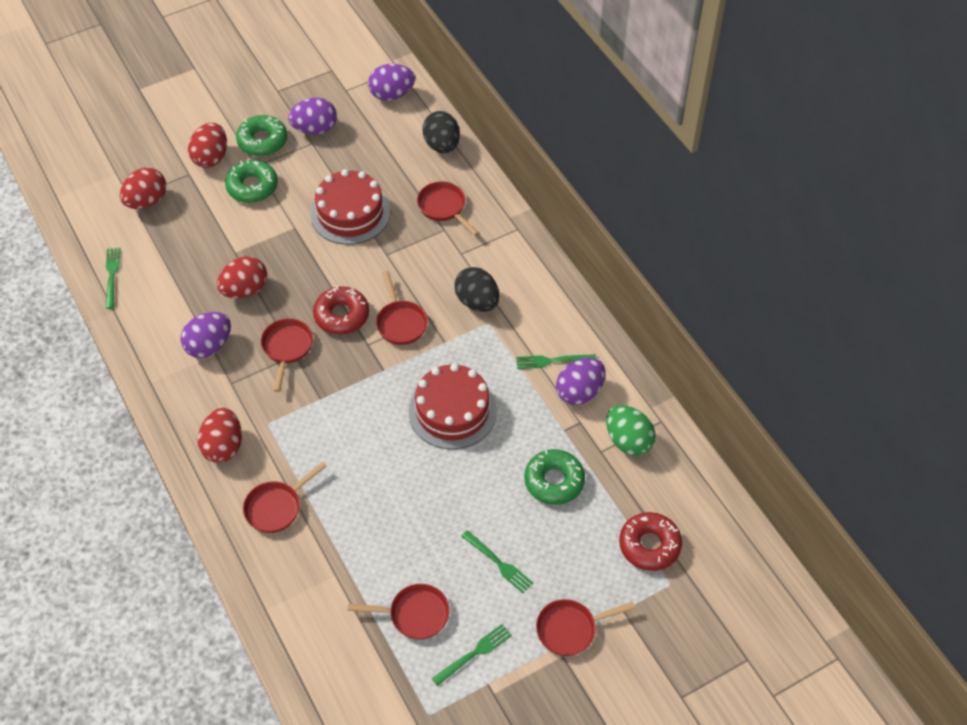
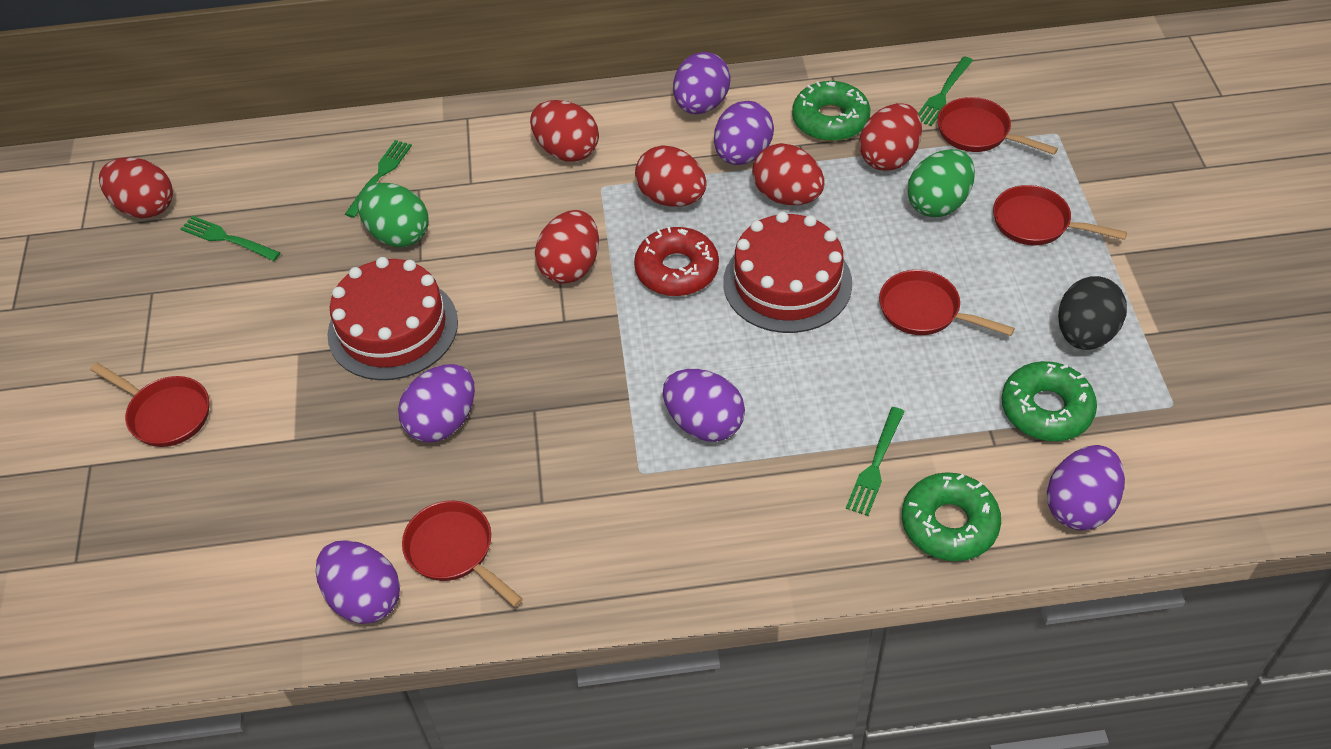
black egg: [423,111,460,154] [454,267,499,312] = 2 -> [1058,276,1127,350] = 1
green egg: [606,405,656,456] = 1 -> [357,183,429,247] [907,149,975,217] = 2
purple egg: [180,312,231,358] [288,98,337,135] [368,64,415,101] [556,358,606,405] = 4 -> [316,540,400,624] [398,364,475,442] [663,369,745,442] [673,52,731,114] [714,101,774,165] [1047,445,1125,531] = 6
red donut: [313,286,369,335] [619,512,682,571] = 2 -> [634,227,719,296] = 1
red egg: [120,167,166,209] [188,123,227,168] [198,408,242,463] [217,256,267,299] = 4 -> [99,157,173,218] [530,100,599,161] [535,210,599,284] [635,145,707,207] [752,143,825,205] [859,103,922,171] = 6
red pan: [243,462,327,533] [261,318,313,392] [348,584,450,640] [376,271,428,345] [417,181,479,236] [536,599,635,656] = 6 -> [90,362,209,447] [402,501,523,607] [879,270,1015,336] [937,97,1058,155] [993,185,1127,245] = 5

